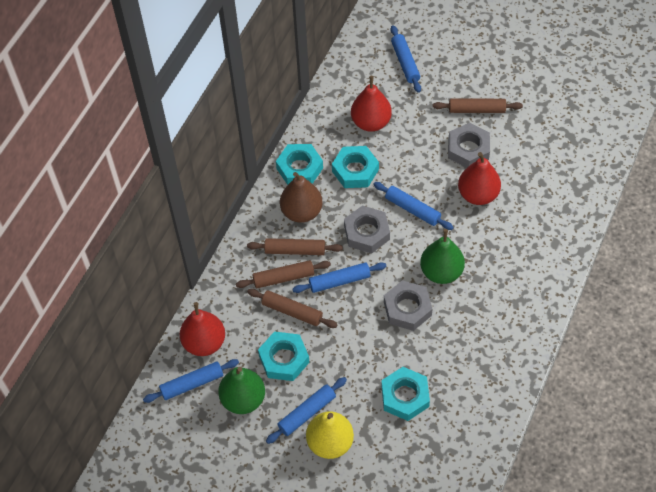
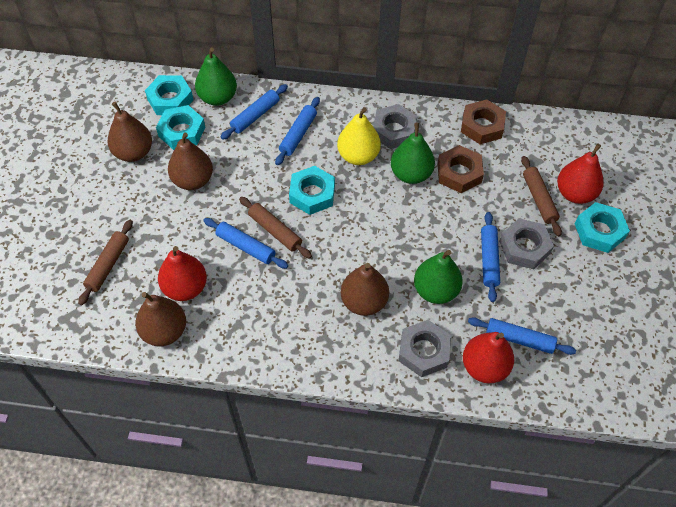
brown nut: none = 0 -> [437,145,484,193] [461,99,506,144] = 2
brown pear: [280,172,323,223] = 1 -> [108,102,152,162] [135,292,186,346] [168,132,213,190] [341,263,389,316] = 4
brown rolling pin: [236,260,331,288] [247,238,343,255] [247,289,338,328] [433,98,523,113] = 4 -> [78,220,133,305] [239,197,312,259] [521,156,562,236] = 3
green pear: [218,367,265,414] [420,229,465,284] = 2 -> [195,47,237,106] [391,123,435,184] [414,250,463,304] = 3

